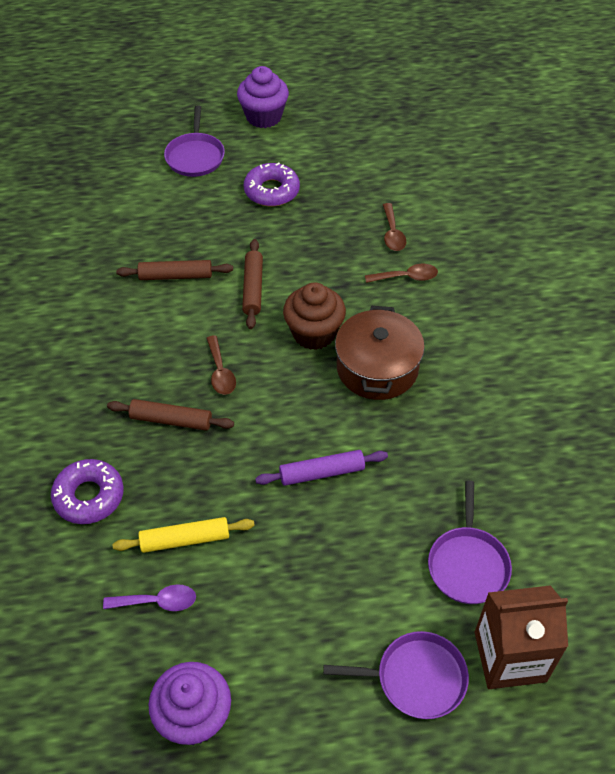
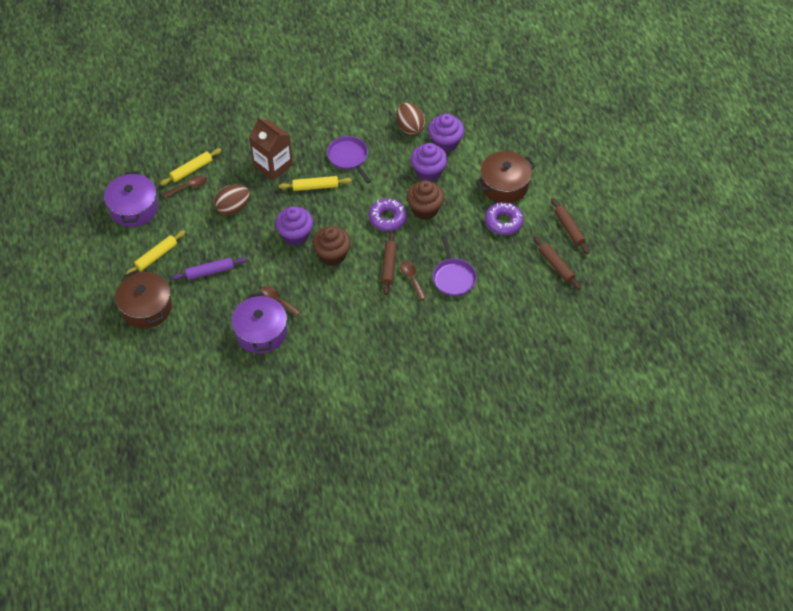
brown cupcake: [283,282,346,350] = 1 -> [312,226,351,266] [407,180,444,220] = 2
brown egg: none = 0 -> [214,185,250,215] [396,102,425,135] = 2
brown pot: [335,306,425,400] = 1 -> [115,270,172,328] [476,151,536,203] = 2
purple cupcake: [149,662,231,745] [237,66,289,128] = 2 -> [275,206,313,246] [411,143,448,181] [428,113,464,153] = 3
purple pan: [164,105,225,177] [323,631,469,719] [428,481,512,604] = 3 -> [327,136,371,183] [433,235,477,296] = 2
purple pot: none = 0 -> [104,171,158,227] [231,293,287,354] = 2
purple spoon: [103,584,196,611] = 1 -> none = 0
yellow rolling pin: [113,517,255,553] = 1 -> [125,230,186,275] [160,148,222,186] [279,176,352,191] = 3

